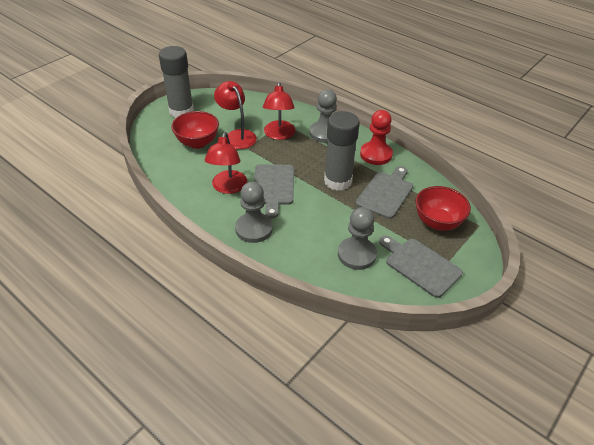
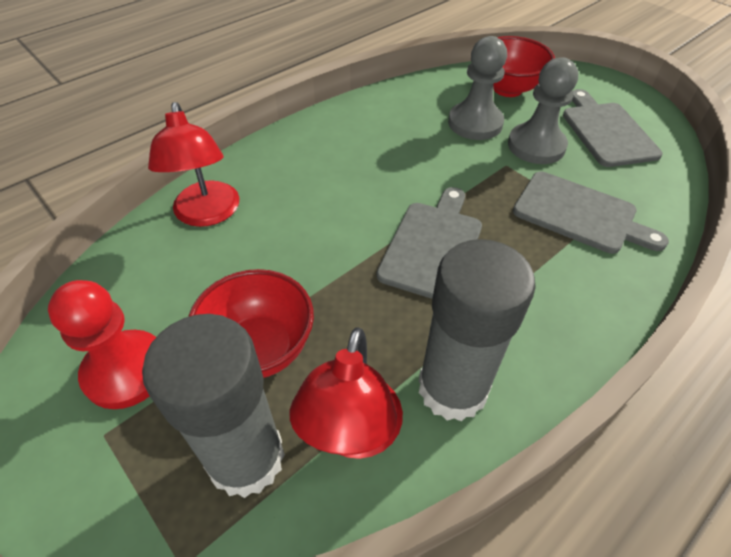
grey pawn: [235,182,273,243] [310,89,337,143] [338,207,377,270] = 3 -> [448,36,507,140] [508,57,578,164] = 2
red lamp: [204,132,247,194] [214,81,257,149] [263,82,295,140] = 3 -> [148,102,239,227] [290,327,403,459] = 2

